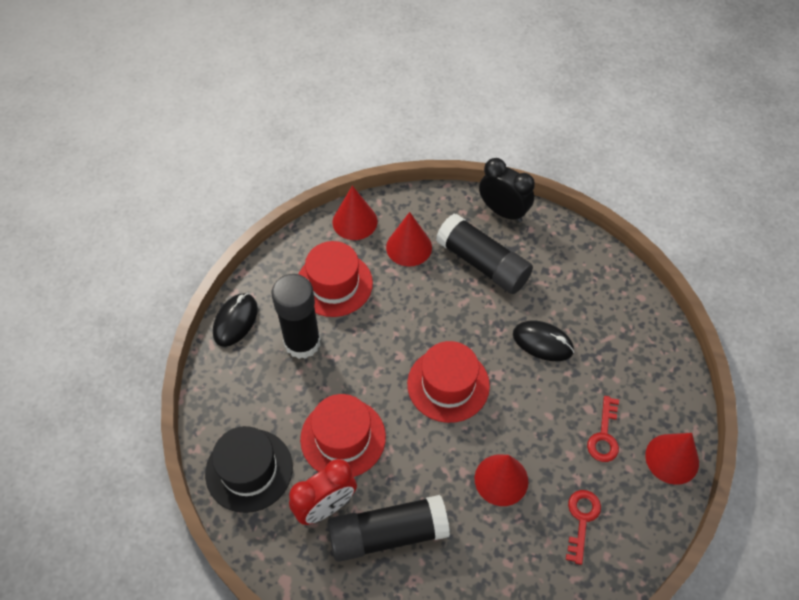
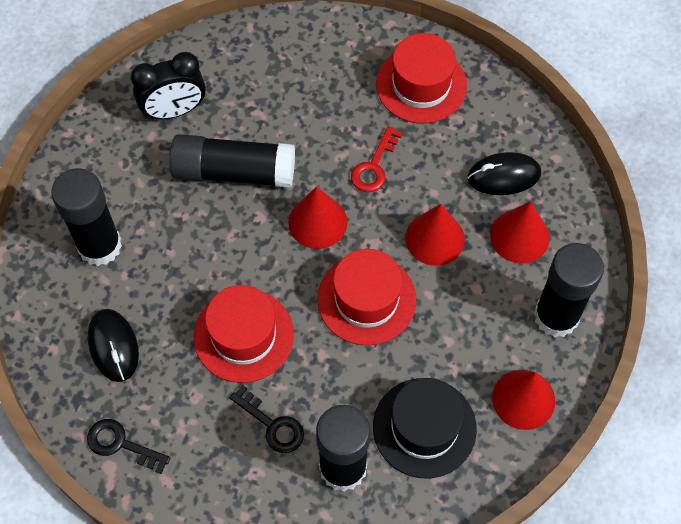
black glue stick: [272,274,320,359] [328,495,450,562] [436,214,533,294] = 3 -> [51,168,122,266] [170,134,295,188] [316,405,371,492] [534,243,604,337] = 4
black key: none = 0 -> [87,419,171,474] [230,385,304,453] = 2
red clock: [289,459,357,525] = 1 -> none = 0
red key: [566,490,601,565] [587,396,619,462] = 2 -> [351,126,402,192] = 1

